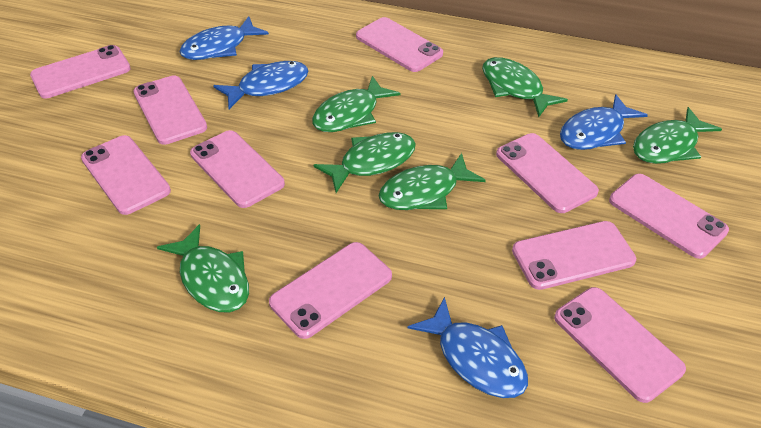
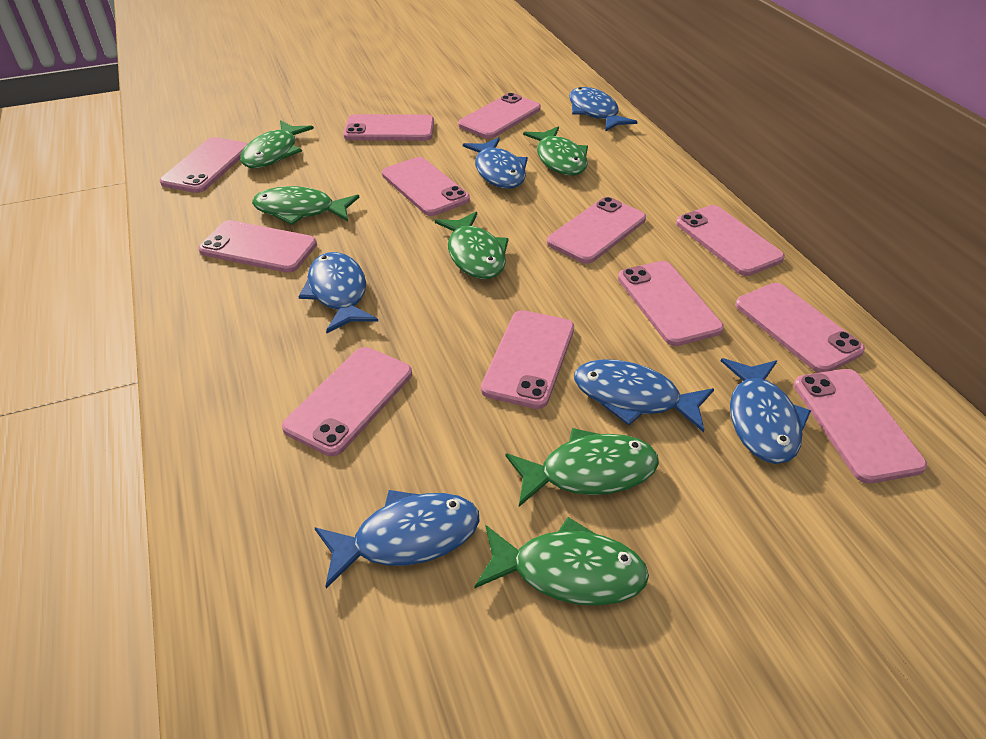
blue fish: [179,16,269,60] [213,61,308,109] [408,297,528,398] [560,94,648,150] = 4 -> [299,252,378,333] [315,490,480,589] [463,137,528,189] [569,87,637,132] [574,359,714,432] [721,358,811,464] = 6
pink phone: [30,45,131,98] [81,135,171,215] [133,75,207,145] [190,130,285,208] [269,242,392,339] [356,17,443,72] [496,133,599,213] [512,221,636,290] [554,287,686,403] [609,174,729,259] = 10 -> [160,137,247,193] [199,220,317,273] [282,347,412,456] [343,114,434,141] [382,157,470,216] [458,93,541,139] [481,310,574,409] [547,197,646,264] [618,261,724,346] [676,205,785,276] [735,283,865,373] [794,369,927,484] = 12

